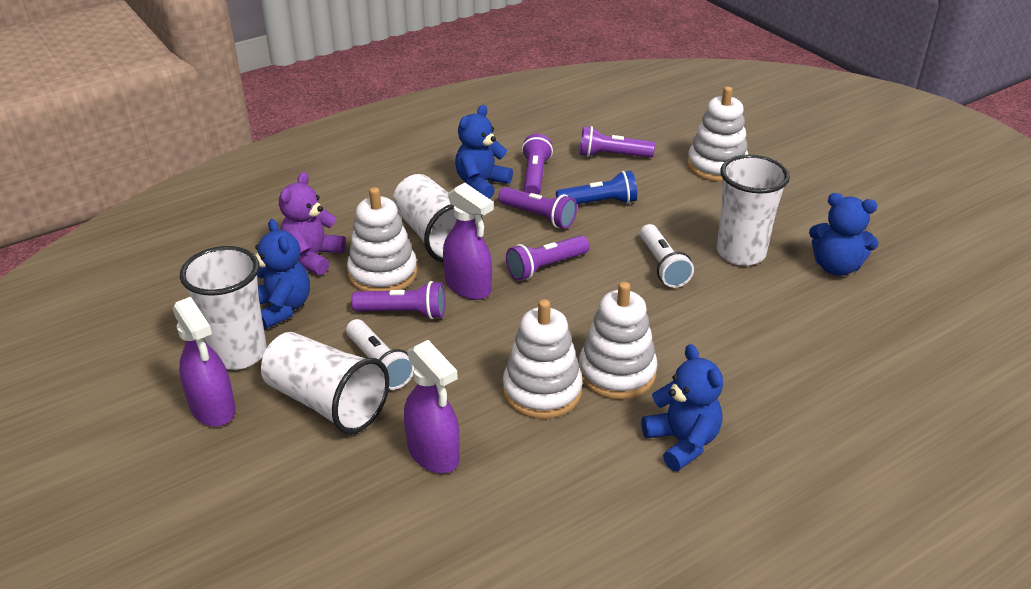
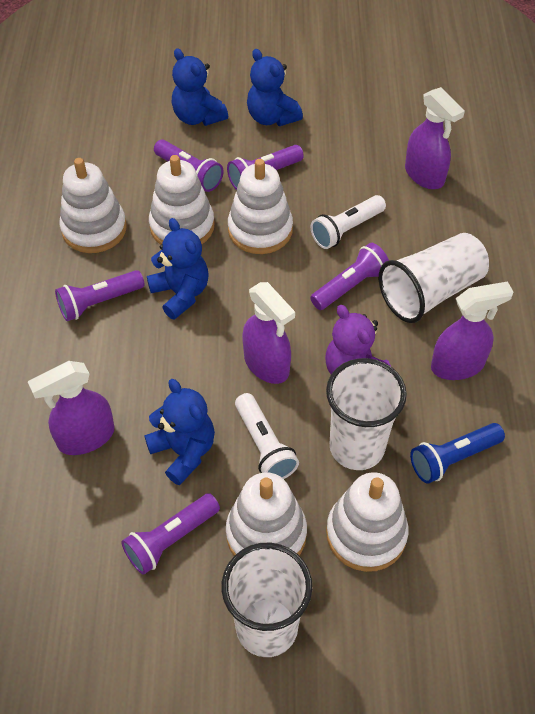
purple spray bottle: [173,297,235,427] [404,340,460,473] [443,183,494,300] = 3 -> [28,361,115,455] [242,282,295,384] [405,87,465,189] [431,282,514,380] = 4
white cup: [180,246,267,370] [261,332,389,434] [393,174,483,262] [717,155,790,266] = 4 -> [222,543,313,657] [326,358,407,470] [379,233,489,323] = 3
white stacking toy: [347,187,417,291] [503,299,583,419] [579,282,658,399] [687,86,749,182] = 4 -> [60,158,127,253] [149,155,215,245] [226,472,307,556] [228,159,293,254] [326,472,408,572] = 5

